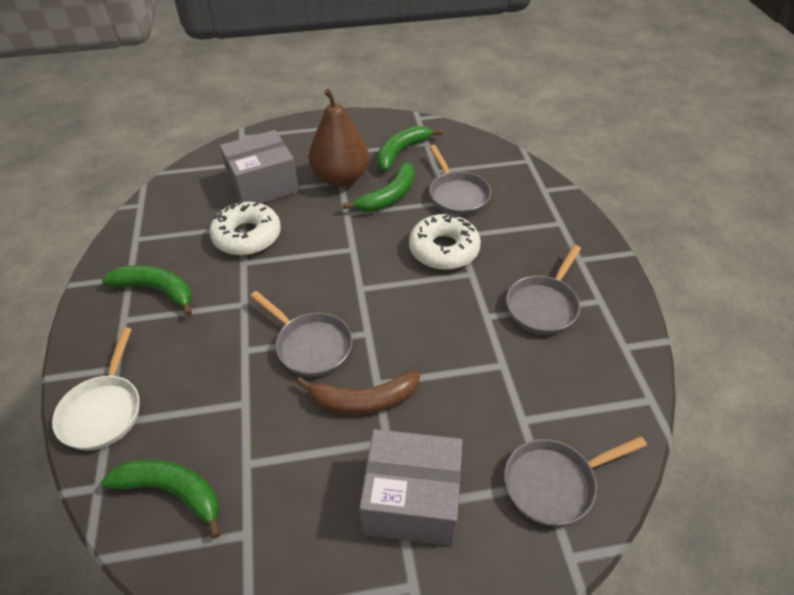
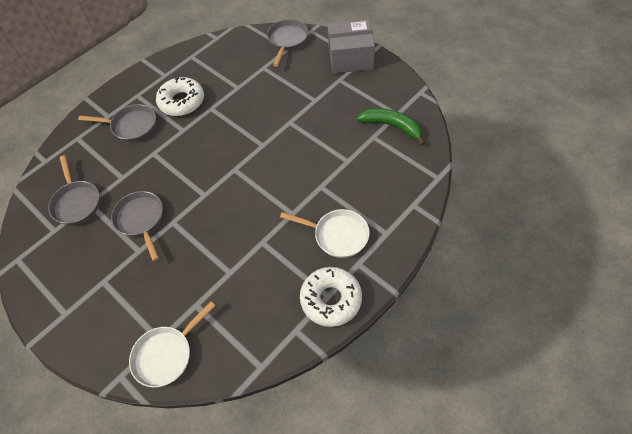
brown banana: [296,370,420,415] = 1 -> none = 0
brown pear: [309,89,369,187] = 1 -> none = 0
green banana: [101,459,221,539] [102,265,192,316] [342,162,415,212] [377,126,442,171] = 4 -> [357,108,425,146] = 1
grey box: [220,130,299,204] [359,429,463,546] = 2 -> [327,19,375,73] = 1
white pan: [52,328,139,450] = 1 -> [129,301,216,387] [280,209,369,258] = 2

